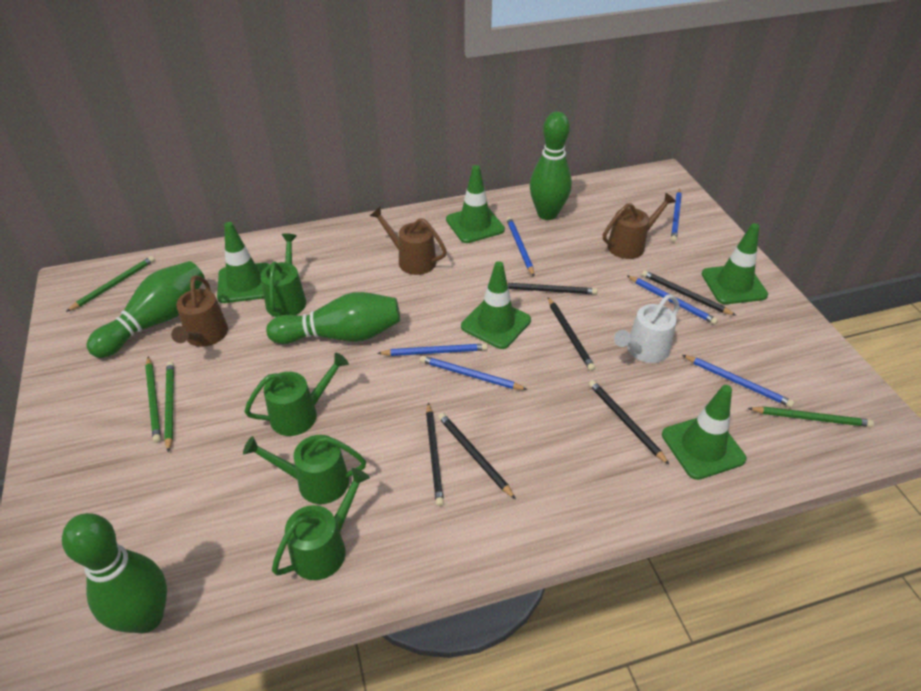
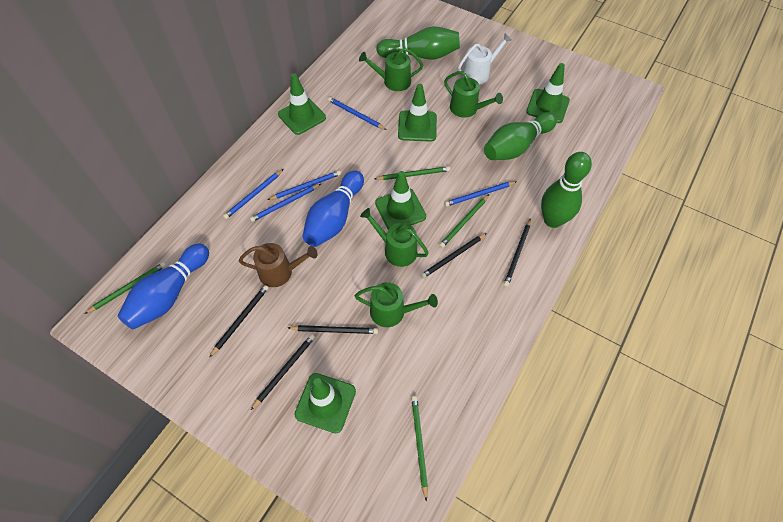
black pencil: [426,402,444,506] [438,413,516,499] [507,283,597,294] [548,297,595,371] [589,380,669,465] [642,270,736,316] = 6 -> [209,285,269,358] [251,334,315,410] [288,325,378,334] [421,233,487,279] [504,219,531,287] = 5
blue bowling pin: none = 0 -> [118,243,209,329] [302,170,364,247] = 2
blue pencil: [377,344,488,356] [420,356,528,390] [506,217,534,276] [627,275,718,325] [671,188,682,242] [683,355,794,407] = 6 -> [223,169,284,219] [250,184,321,222] [267,170,341,200] [328,97,387,130] [445,181,517,207] = 5
brown watering can: [171,275,228,347] [370,207,447,275] [603,193,676,259] = 3 -> [239,243,318,287] = 1
green bowling pin: [62,513,167,633] [86,261,205,358] [266,292,400,344] [530,112,572,220] = 4 -> [376,26,460,60] [484,112,557,160] [541,152,592,228] = 3

